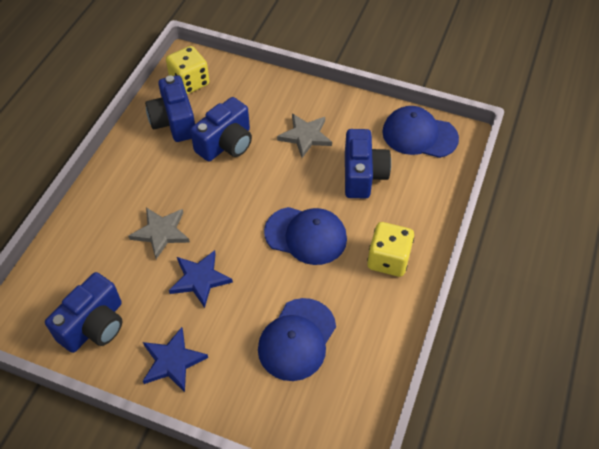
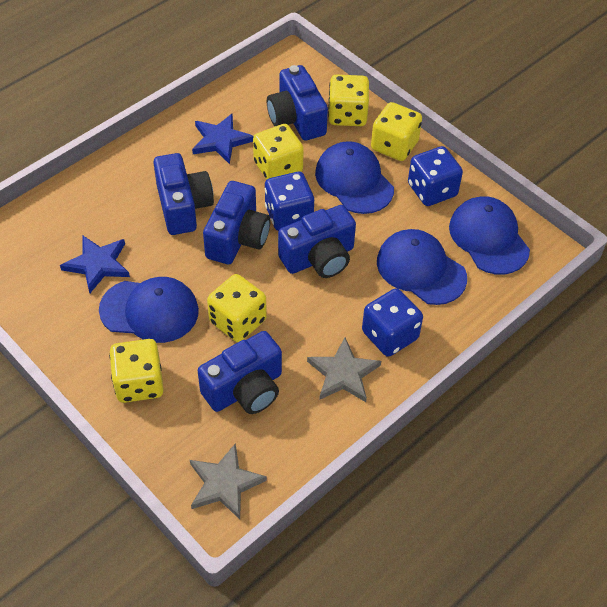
blue camera: [45,272,123,353] [145,75,195,142] [190,97,252,161] [345,129,391,199] = 4 -> [153,153,214,235] [198,331,282,414] [203,181,270,264] [267,65,328,140] [278,205,356,278] = 5
blue cap: [258,298,336,381] [264,207,347,265] [382,106,459,158] = 3 -> [99,277,199,343] [315,141,394,214] [377,229,467,305] [449,196,530,275] = 4
blue dice: none = 0 -> [265,172,314,231] [362,288,423,357] [408,146,463,206] = 3
yellow dice: [166,46,210,94] [367,222,414,277] = 2 -> [109,339,164,403] [207,274,267,342] [253,124,304,180] [328,75,369,126] [371,102,422,161] = 5

